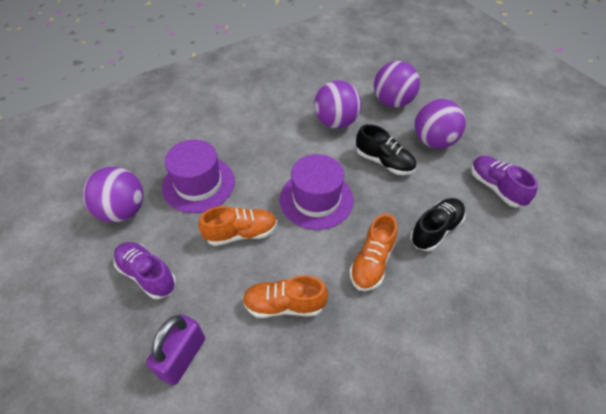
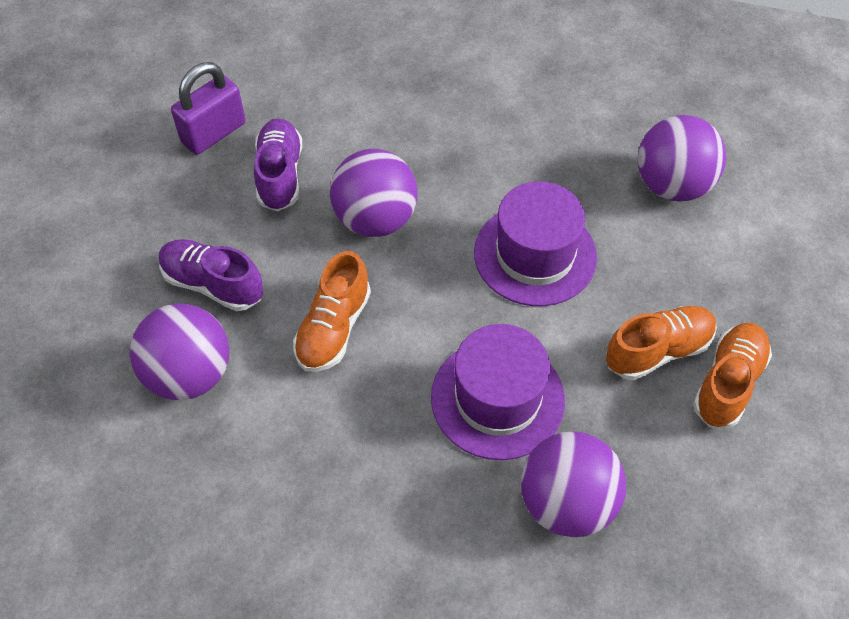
black shoe: [356,124,416,175] [410,198,466,251] = 2 -> none = 0

